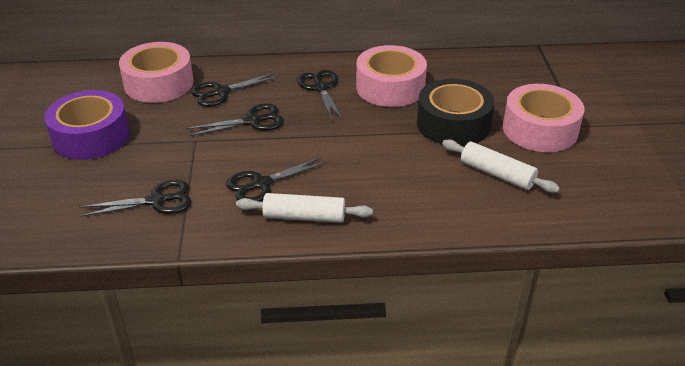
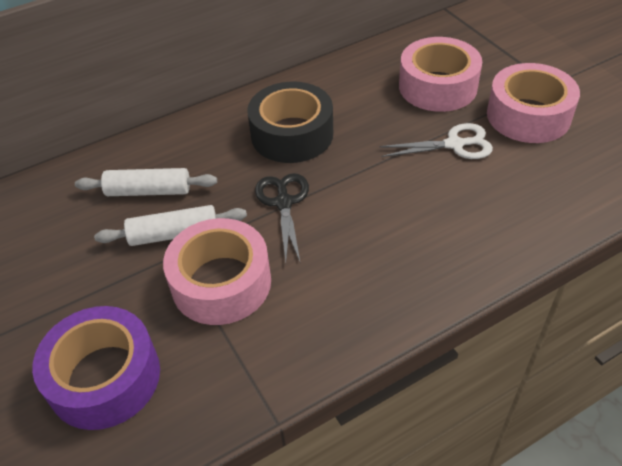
black scissors: [79,180,191,217] [186,104,284,136] [191,73,279,107] [226,156,328,201] [297,70,343,121] = 5 -> [255,173,309,264] = 1
white scissors: none = 0 -> [379,123,493,159] = 1

